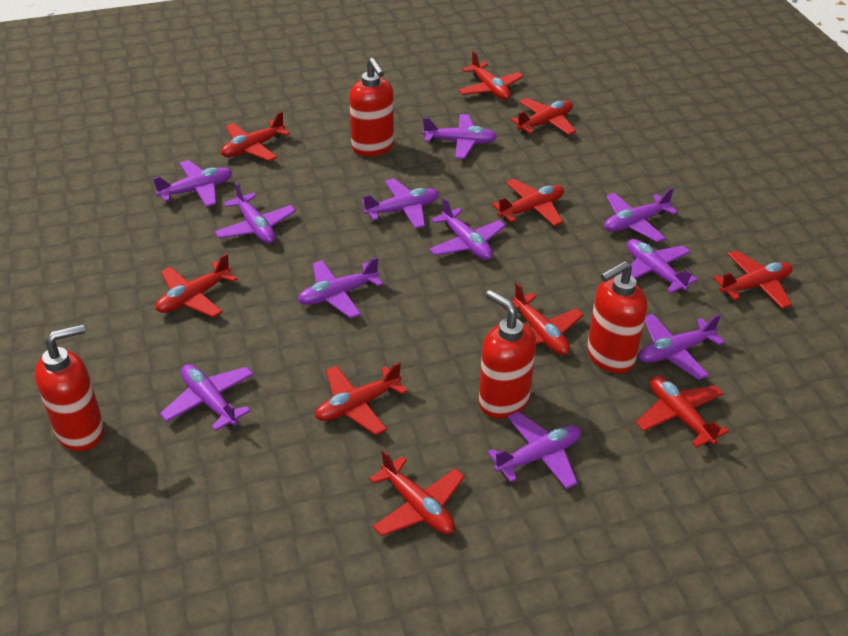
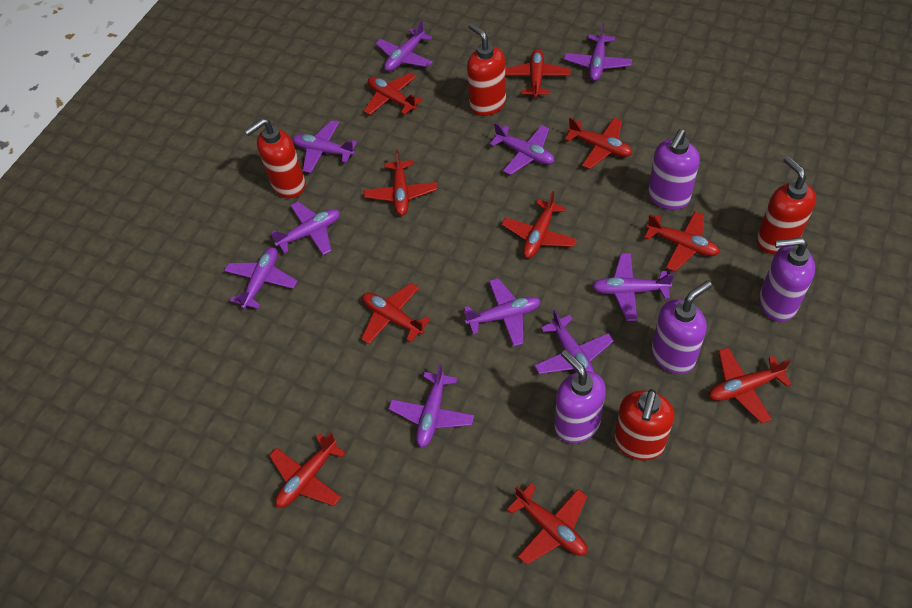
purple plane: [153,160,232,207] [160,364,254,431] [214,182,296,244] [298,257,383,319] [361,178,439,229] [423,114,497,159] [429,197,506,260] [487,411,581,489] [604,188,678,242] [621,239,698,293] [639,314,725,380] = 11 -> [224,247,297,309] [271,201,340,255] [293,120,357,173] [376,20,432,71] [389,363,474,447] [464,278,541,347] [490,122,555,175] [534,309,614,374] [564,23,632,81] [592,253,674,321] = 10
purple soap dispenser: none = 0 -> [555,350,606,443] [648,129,700,210] [651,281,712,374] [759,237,815,322] = 4

